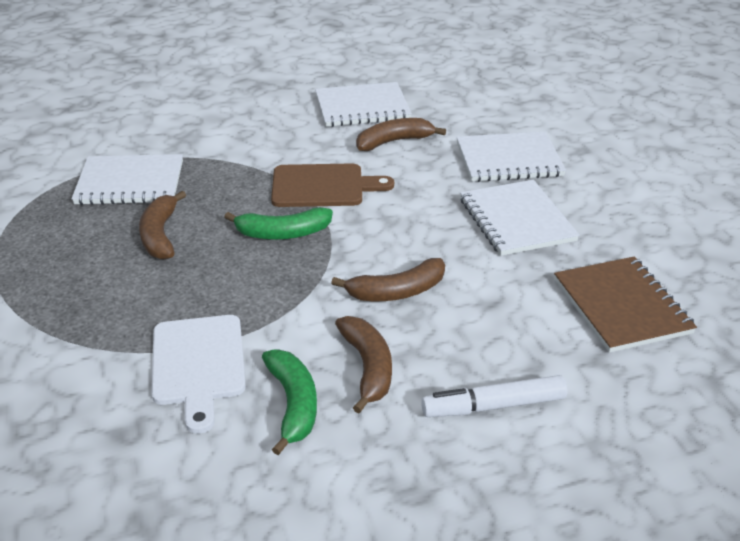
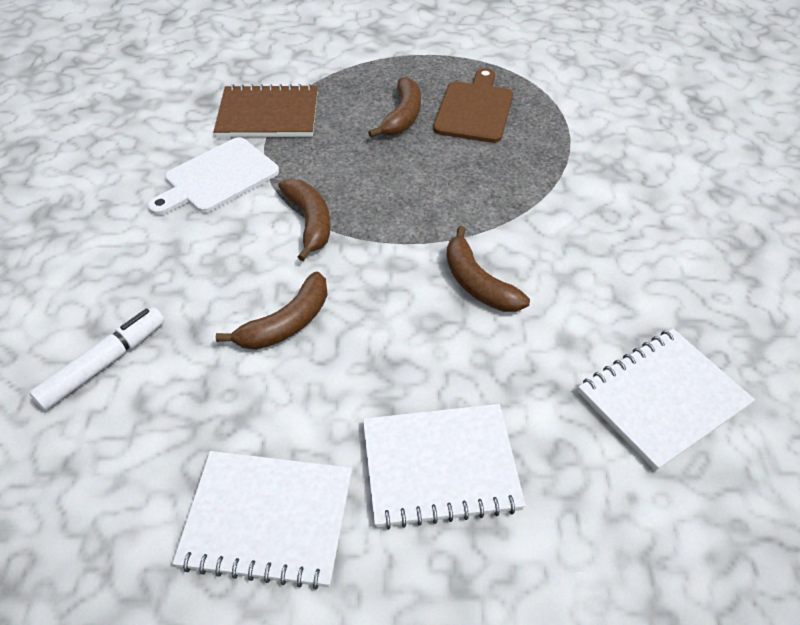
green banana: [224,207,333,240] [262,350,317,455] = 2 -> none = 0
white notebook: [71,154,183,205] [315,82,412,127] [457,132,566,182] [460,180,579,256] = 4 -> [173,451,352,589] [363,404,526,530] [578,328,755,471] = 3

